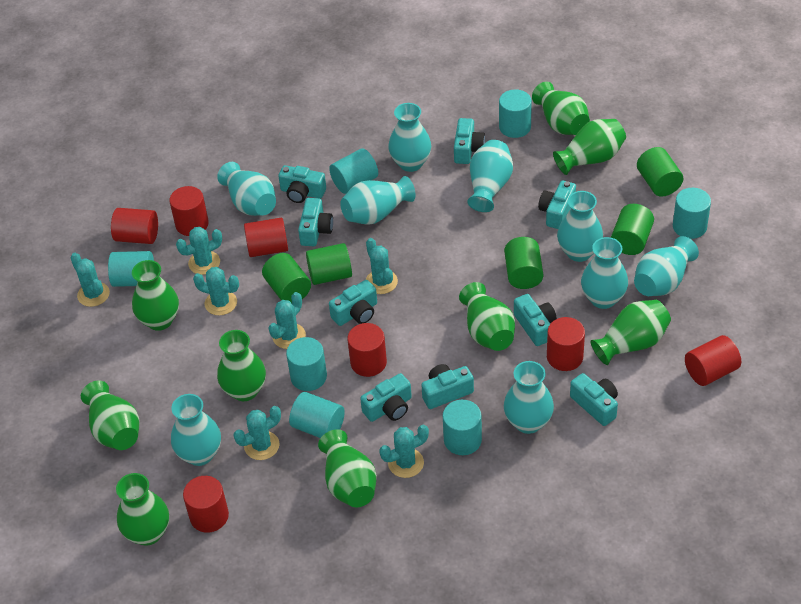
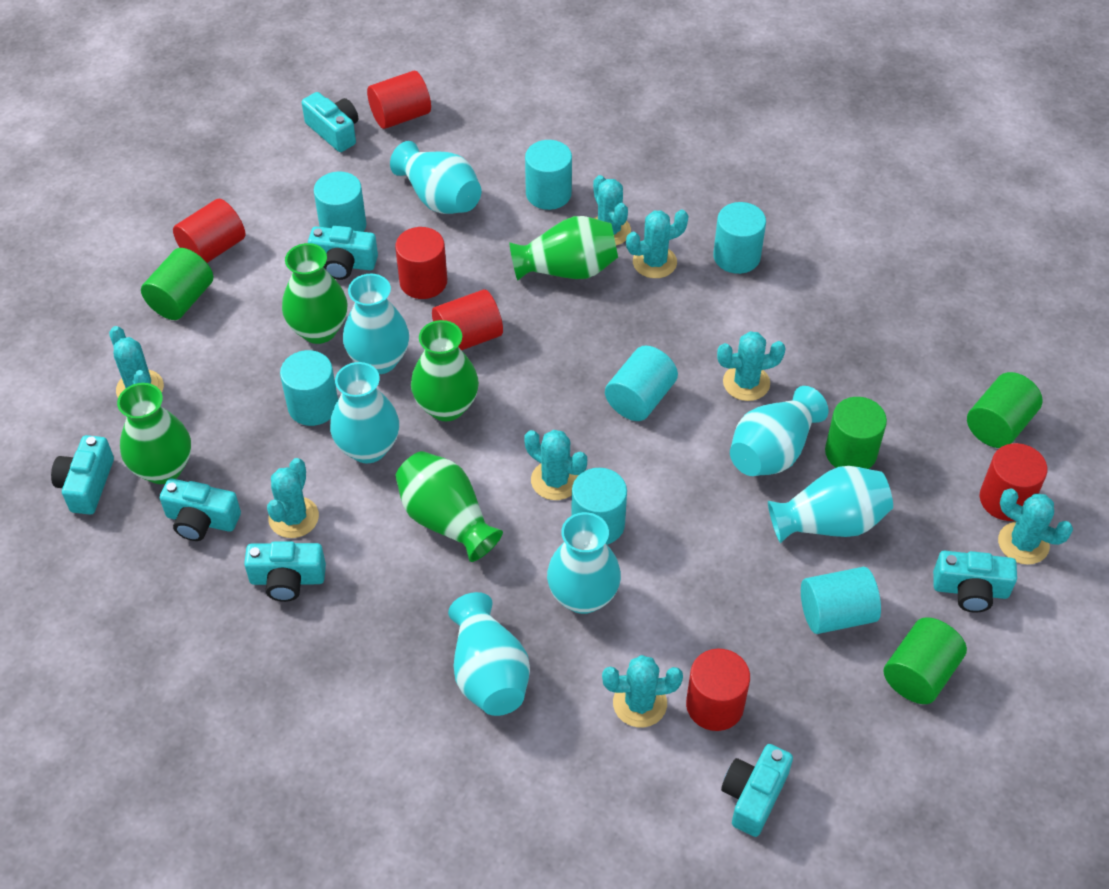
green cylinder: [262,253,311,304] [306,243,352,285] [504,237,543,289] [611,204,654,255] [637,147,683,197] = 5 -> [141,248,213,320] [825,397,887,469] [884,617,967,704] [967,372,1043,448] = 4
green vase: [81,380,139,450] [116,473,169,546] [132,260,179,331] [217,330,266,401] [318,429,377,507] [459,282,515,351] [532,82,590,135] [553,119,626,175] [591,300,671,365] = 9 -> [117,383,191,484] [282,243,348,344] [395,451,503,562] [411,320,479,421] [509,216,618,281] = 5
red cylinder: [111,208,158,244] [169,186,209,236] [183,476,229,533] [244,217,288,257] [347,323,387,377] [547,317,585,371] [685,335,741,386] = 7 -> [173,199,245,263] [367,71,431,129] [395,227,447,299] [432,289,503,350] [686,649,750,731] [980,443,1047,521] = 6
turquoise cactus: [70,253,110,307] [176,227,222,275] [193,267,239,315] [233,406,281,460] [269,292,306,349] [366,238,398,294] [379,425,429,478] = 7 -> [109,326,164,397] [267,458,319,538] [525,430,587,500] [593,175,631,246] [602,655,683,728] [626,210,688,278] [717,331,786,401] [998,489,1073,565] = 8
turquoise camera: [278,165,326,203] [298,198,333,246] [329,280,377,326] [360,373,412,422] [421,364,474,409] [454,118,485,164] [514,294,557,346] [538,181,576,229] [570,373,618,426] = 9 -> [51,435,114,515] [160,478,241,541] [244,541,326,602] [302,92,358,152] [308,226,378,280] [721,744,793,837] [933,551,1017,613] = 7
turquoise vase: [171,394,221,466] [217,162,276,216] [340,176,416,225] [388,103,431,172] [467,140,513,212] [504,361,554,434] [557,191,603,262] [581,237,628,309] [634,236,699,296] = 9 -> [330,362,399,464] [343,274,409,374] [390,141,481,214] [448,592,530,716] [547,512,621,614] [730,386,829,476] [768,466,893,543] = 7

